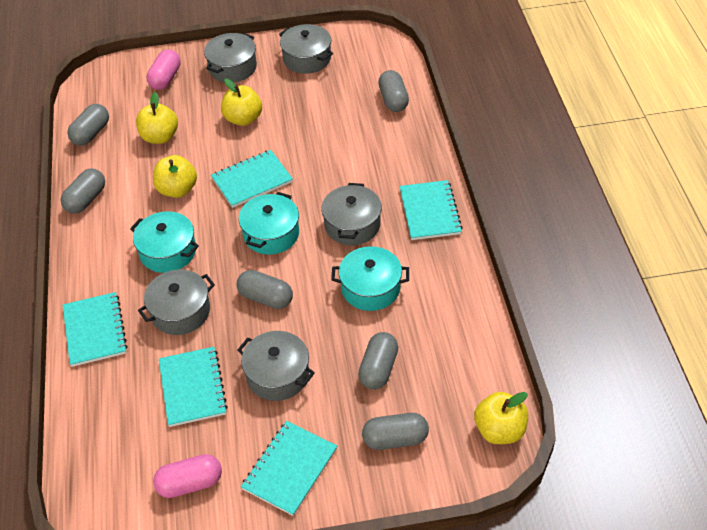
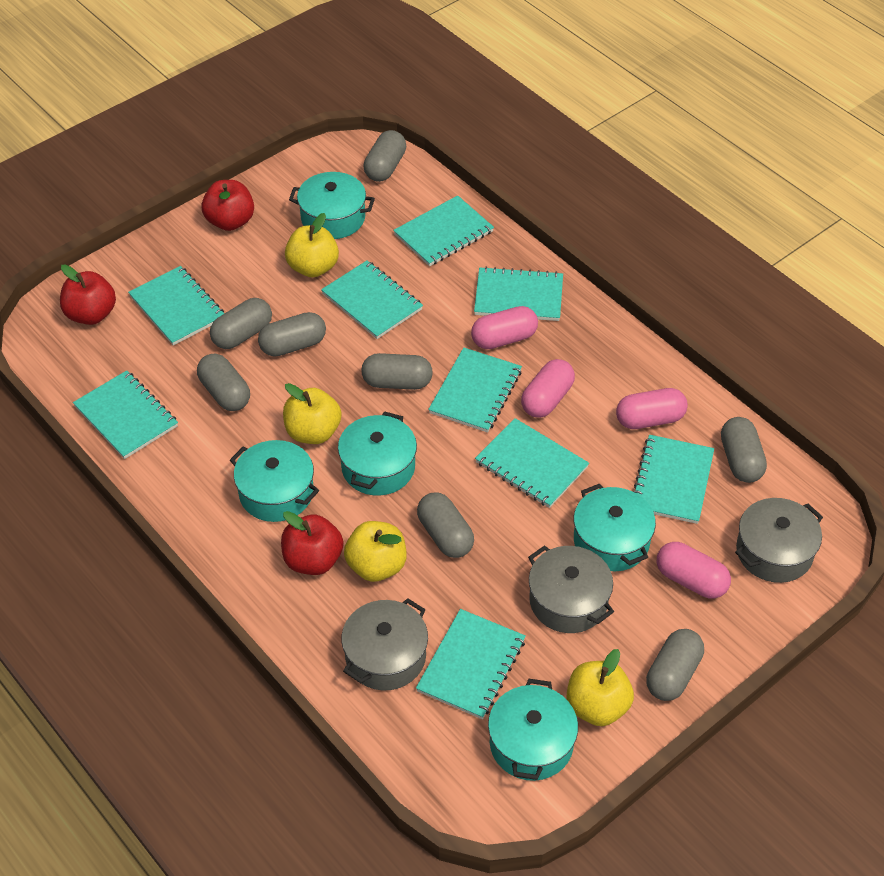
grey capsule: [61,169,105,214] [67,104,109,146] [237,270,293,309] [358,332,398,390] [362,413,429,450] [378,70,409,112] = 6 -> [197,354,250,411] [210,298,272,349] [258,312,326,357] [361,353,433,390] [363,130,406,182] [417,493,474,558] [646,629,704,701] [721,417,767,483] = 8
grey pot: [138,270,215,335] [204,33,257,82] [237,331,315,401] [279,24,333,74] [321,183,382,245] = 5 -> [341,598,428,691] [528,545,614,633] [735,498,823,583] = 3
pink capsule: [146,49,181,90] [153,454,222,498] = 2 -> [471,306,538,349] [521,359,575,418] [616,388,688,429] [657,542,731,599] = 4
red apple: none = 0 -> [60,264,116,325] [201,180,254,231] [281,511,343,575] = 3
turquoise notebook: [63,292,127,367] [159,347,228,427] [211,150,293,208] [241,421,337,516] [399,180,463,240] = 5 -> [73,370,178,459] [128,266,224,346] [321,260,423,339] [393,195,494,266] [416,609,526,719] [428,347,522,433] [474,266,563,321] [475,418,589,508] [633,435,714,524] = 9
turquoise pot: [130,211,199,273] [239,192,299,255] [331,246,409,311] = 3 -> [230,440,319,522] [289,172,375,239] [338,411,417,496] [488,679,578,781] [574,484,656,571] = 5

